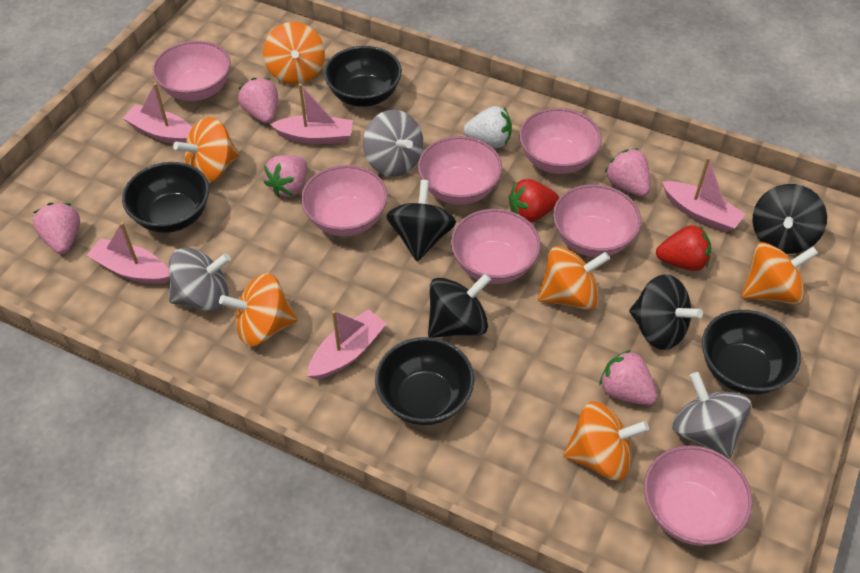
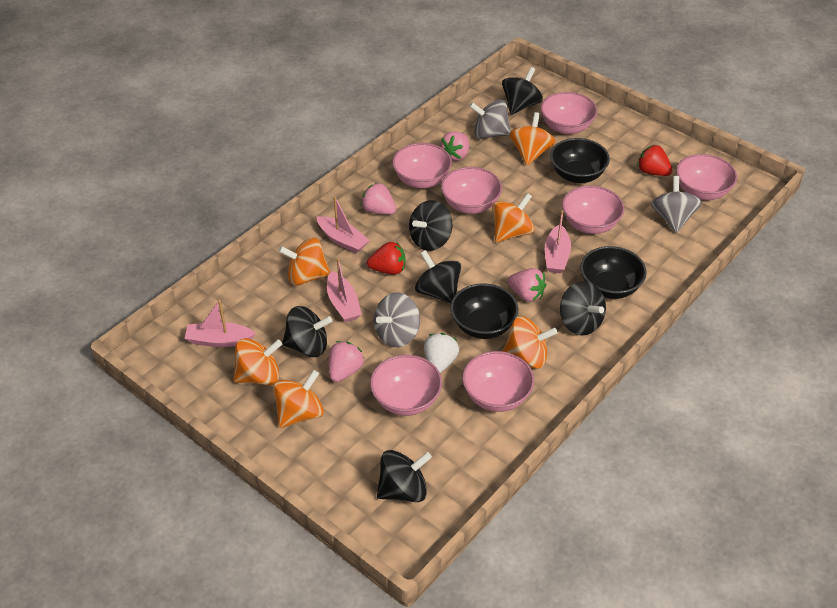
black bowl: [122,162,209,233] [324,46,402,107] [375,337,474,425] [702,310,801,395] = 4 -> [450,283,518,339] [550,138,610,183] [580,246,647,299] = 3
black spinning top: [386,180,456,261] [428,274,491,338] [629,274,703,350] [753,184,827,254] = 4 -> [282,306,332,357] [377,450,432,502] [409,200,452,251] [415,250,461,303] [502,67,543,115] [560,281,606,336] = 6
pink boat: [86,222,170,284] [122,83,192,144] [270,84,353,144] [307,309,387,380] [662,157,746,232] = 5 -> [184,300,256,347] [317,196,370,253] [327,258,362,322] [545,210,571,273] = 4
pink strawberry: [32,203,80,254] [238,78,278,124] [264,155,307,198] [599,350,657,405] [605,148,650,197] = 5 -> [329,341,364,382] [361,182,396,215] [440,131,469,161] [508,268,546,302] = 4

